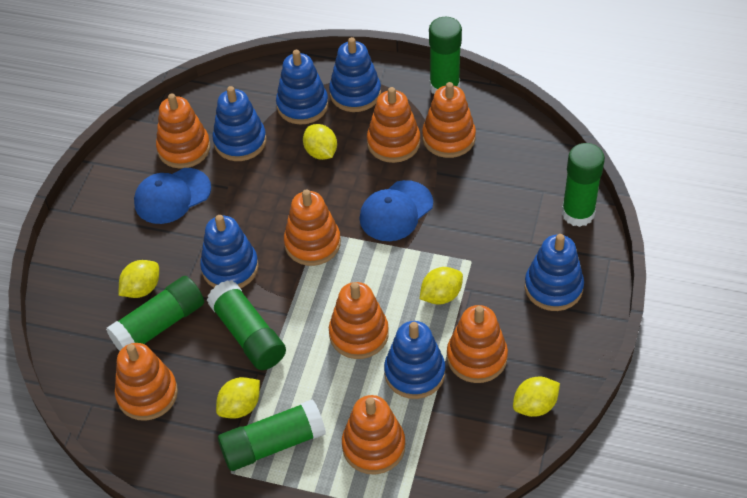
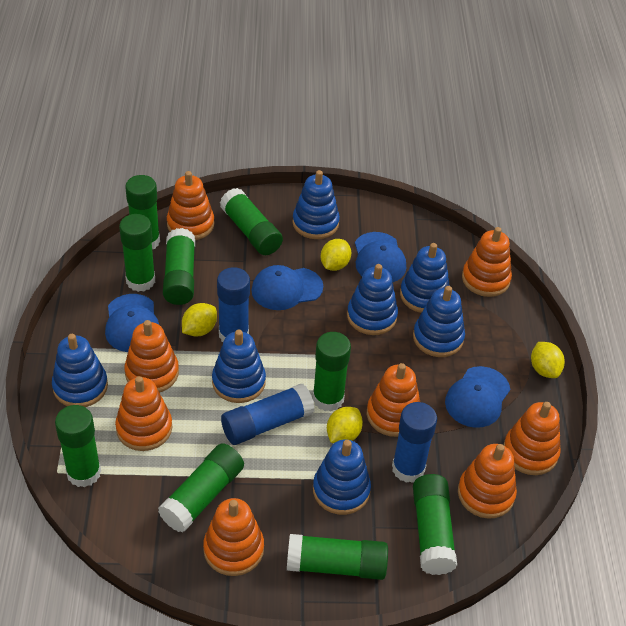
blue cap: [134,168,211,224] [359,180,433,241] = 2 -> [105,294,159,352] [251,265,323,310] [355,232,406,283] [445,366,510,428] = 4
blue glue stick: none = 0 -> [217,267,250,342] [221,384,315,445] [392,402,437,483] = 3
blue stacking toy: [200,215,259,288] [213,86,267,161] [276,50,328,125] [329,37,381,112] [384,321,445,399] [525,234,584,311] = 6 -> [52,334,108,407] [212,330,266,403] [292,170,340,239] [313,439,371,515] [347,264,398,335] [400,243,450,313] [413,286,465,357] = 7
green glue stick: [106,276,204,351] [207,280,286,370] [218,399,326,471] [429,17,462,94] [562,143,605,227] = 5 -> [55,405,101,487] [119,214,155,292] [125,175,160,249] [158,443,244,533] [163,228,195,305] [220,188,283,255] [287,534,388,580] [313,332,351,411] [413,474,457,575] = 9
yellow lemon: [119,260,159,298] [216,377,260,419] [303,124,337,160] [420,267,463,305] [513,377,560,417] = 5 -> [182,303,217,337] [321,239,351,271] [327,407,363,443] [531,342,565,378] = 4

